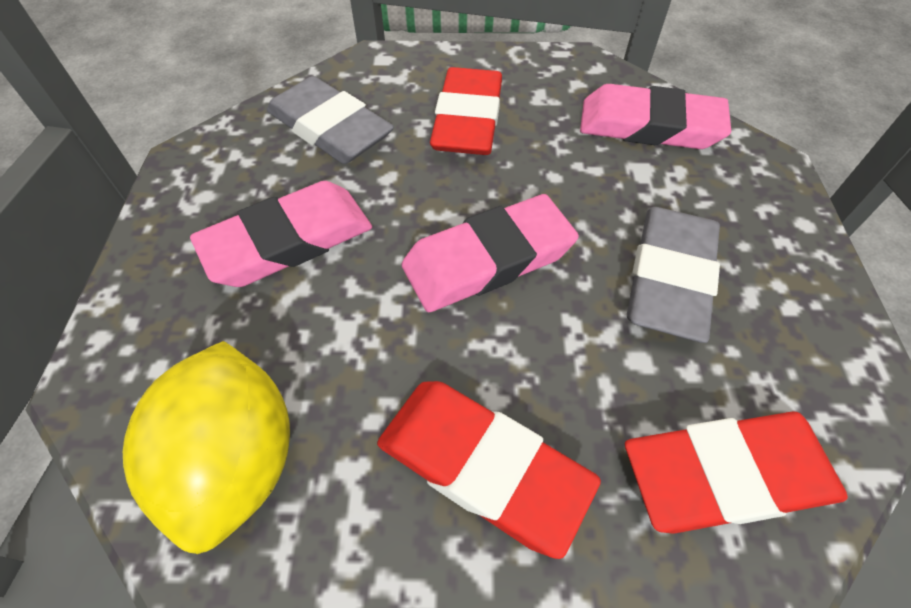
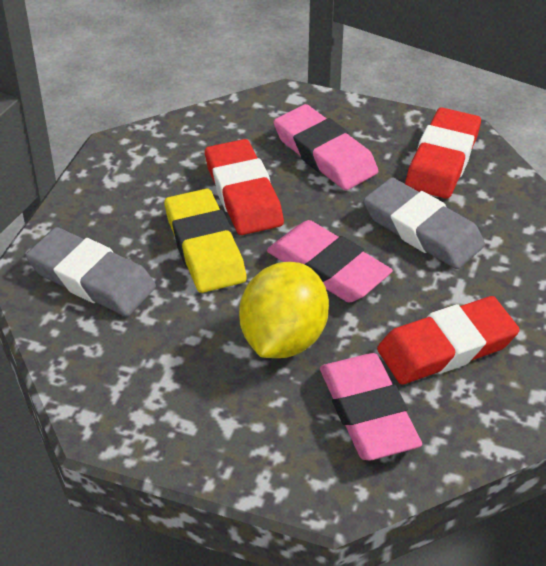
yellow eraser: none = 0 -> [165,189,246,293] = 1

